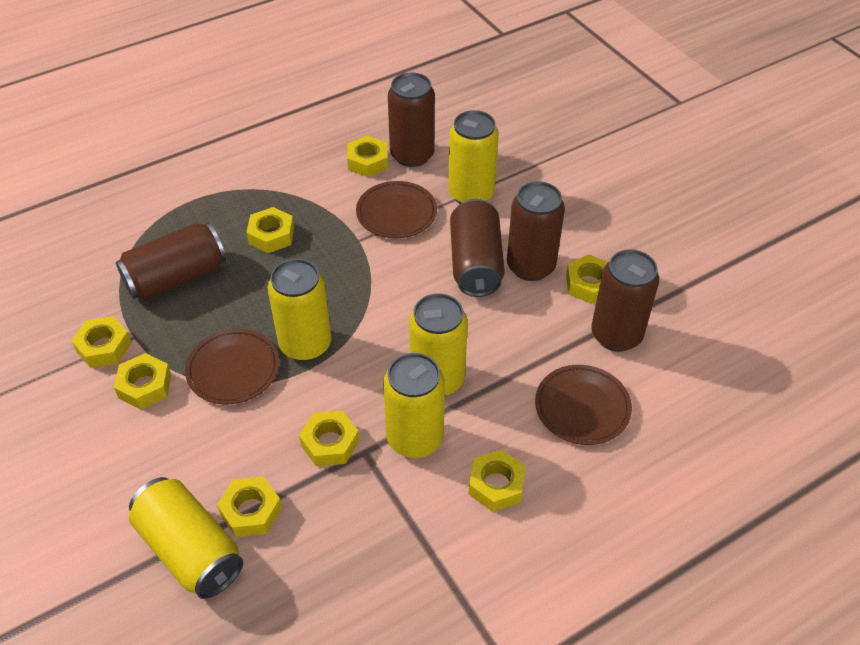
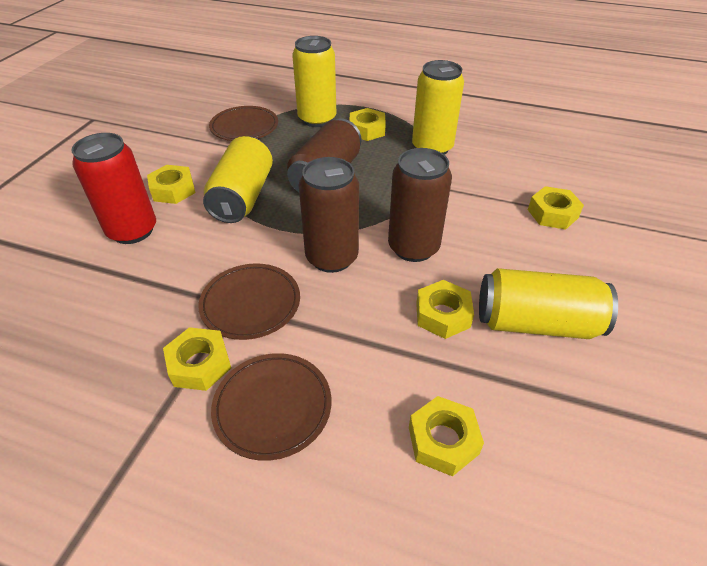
brown can: [116,222,226,300] [388,72,435,167] [450,199,505,297] [507,181,565,281] [591,249,659,352] = 5 -> [287,118,361,192] [299,157,359,273] [388,148,452,262] = 3
red can: none = 0 -> [71,133,156,244] = 1
yellow can: [129,477,243,599] [268,259,331,361] [383,353,445,458] [409,293,468,396] [448,110,499,204] = 5 -> [203,136,273,223] [292,36,336,127] [412,60,464,155] [479,268,618,339] = 4
yellow nut: [72,316,132,368] [114,353,171,409] [217,476,282,537] [246,207,294,253] [299,411,359,466] [347,135,388,177] [469,449,526,512] [566,255,608,304] = 8 -> [147,165,196,204] [163,327,231,391] [349,108,386,141] [409,396,484,477] [416,280,474,339] [528,186,584,230] = 6

